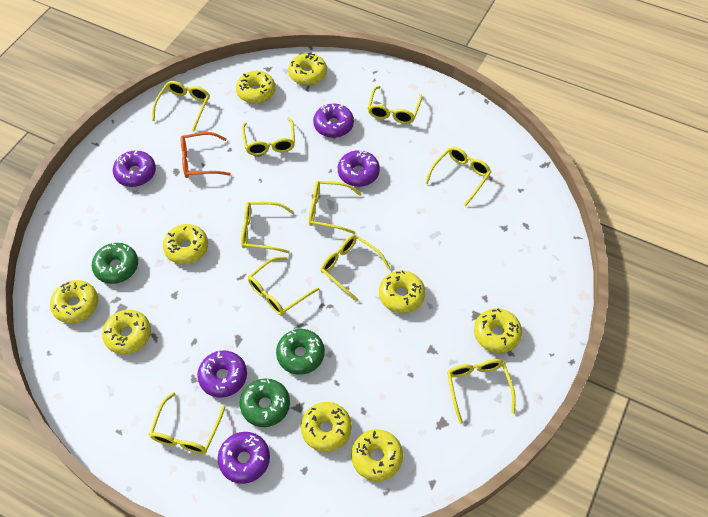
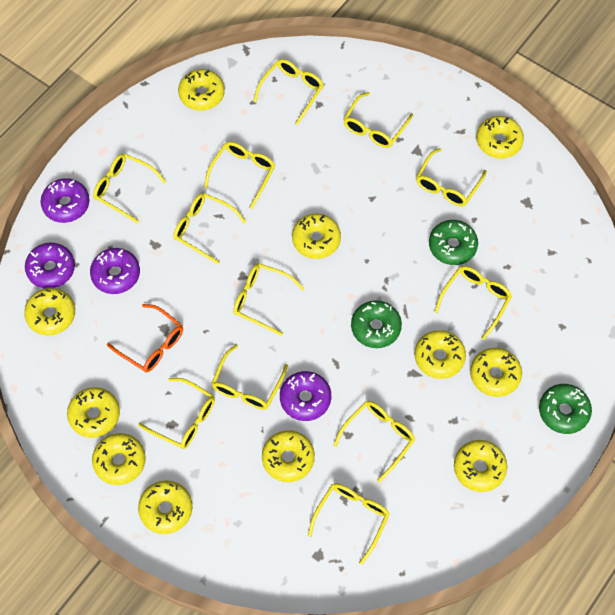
purple donut: [113,150,156,187] [197,350,247,398] [217,432,270,484] [313,104,354,138] [338,150,380,187] = 5 -> [25,243,75,289] [40,178,89,223] [90,248,140,294] [280,371,331,421] = 4
yellow donut: [50,280,98,323] [102,310,151,354] [163,224,208,264] [236,71,276,104] [288,53,327,85] [301,402,352,452] [351,429,403,481] [379,270,425,313] [474,308,522,353] = 9 -> [24,288,75,335] [67,387,120,438] [92,433,146,485] [138,481,192,534] [178,69,225,111] [262,430,315,482] [292,214,341,259] [415,330,466,379] [454,440,507,492] [470,348,522,397] [476,116,524,158] = 11
yellow glasses: [149,392,225,454] [152,81,210,131] [241,202,294,253] [242,117,295,155] [248,257,319,316] [309,181,362,234] [321,235,390,302] [368,86,422,124] [425,147,491,206] [447,359,516,424] = 10 -> [93,153,166,223] [138,378,215,449] [173,193,246,264] [204,142,275,209] [211,344,288,410] [233,263,304,336] [253,59,324,125] [308,483,390,565] [333,401,415,482] [343,92,413,148] [416,148,487,206] [434,266,512,340] = 12

